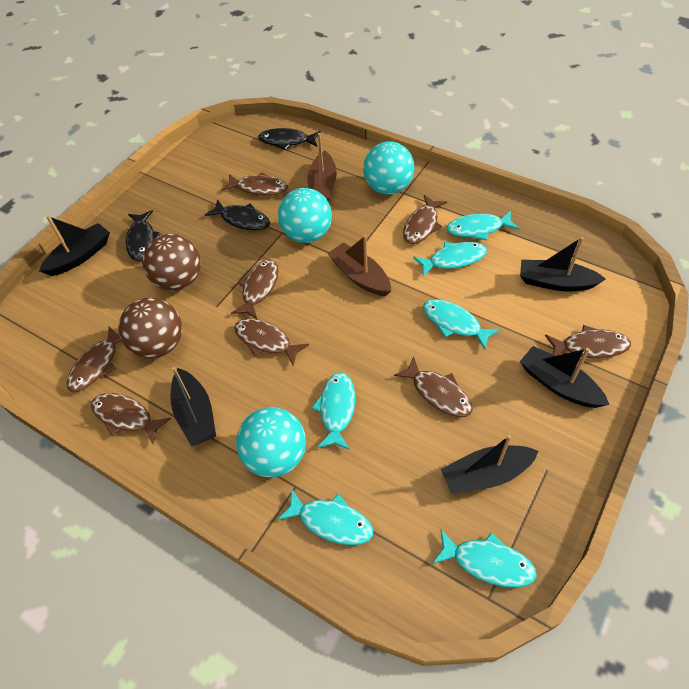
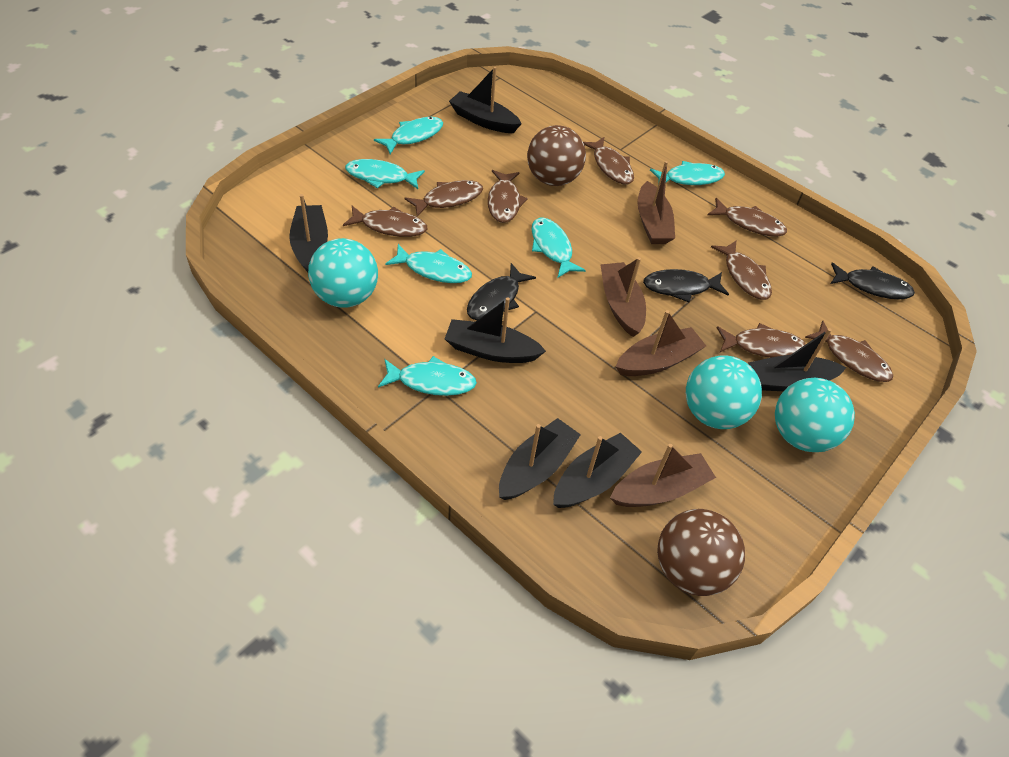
black boat: [39,216,110,276] [171,367,216,446] [441,435,539,494] [520,237,606,291] [520,346,609,408] = 5 -> [289,194,328,272] [445,297,546,363] [449,67,522,133] [499,418,581,500] [553,433,642,508] [748,328,846,391] = 6
brown boat: [307,133,337,201] [327,235,391,296] = 2 -> [600,257,646,337] [610,444,716,507] [616,310,706,376] [638,161,675,244] = 4

